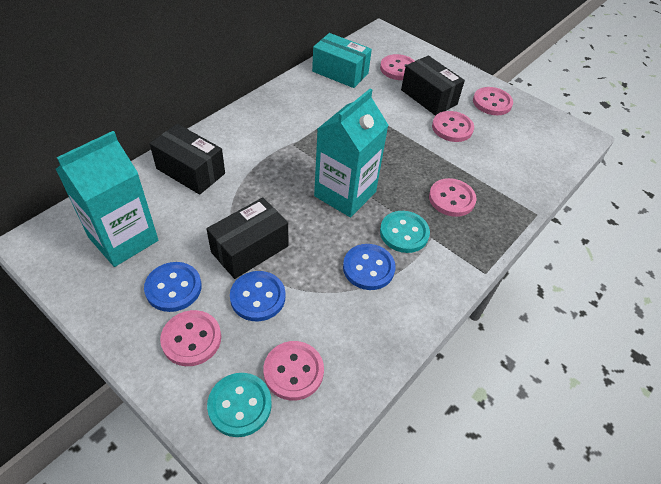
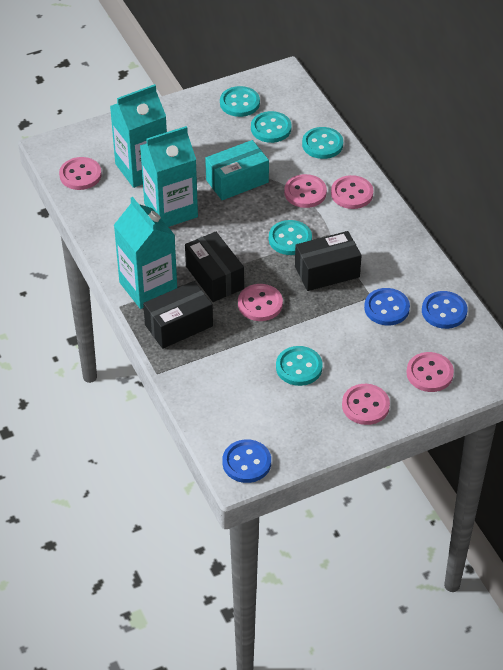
turquoise button: [207,373,272,437] [380,211,430,253] = 2 -> [220,86,260,117] [251,111,292,143] [269,220,312,255] [276,346,323,386] [302,127,343,159] = 5
turquoise carton: [56,131,158,267] [314,89,389,217] = 2 -> [110,84,167,188] [114,197,177,309] [140,126,198,227] = 3

